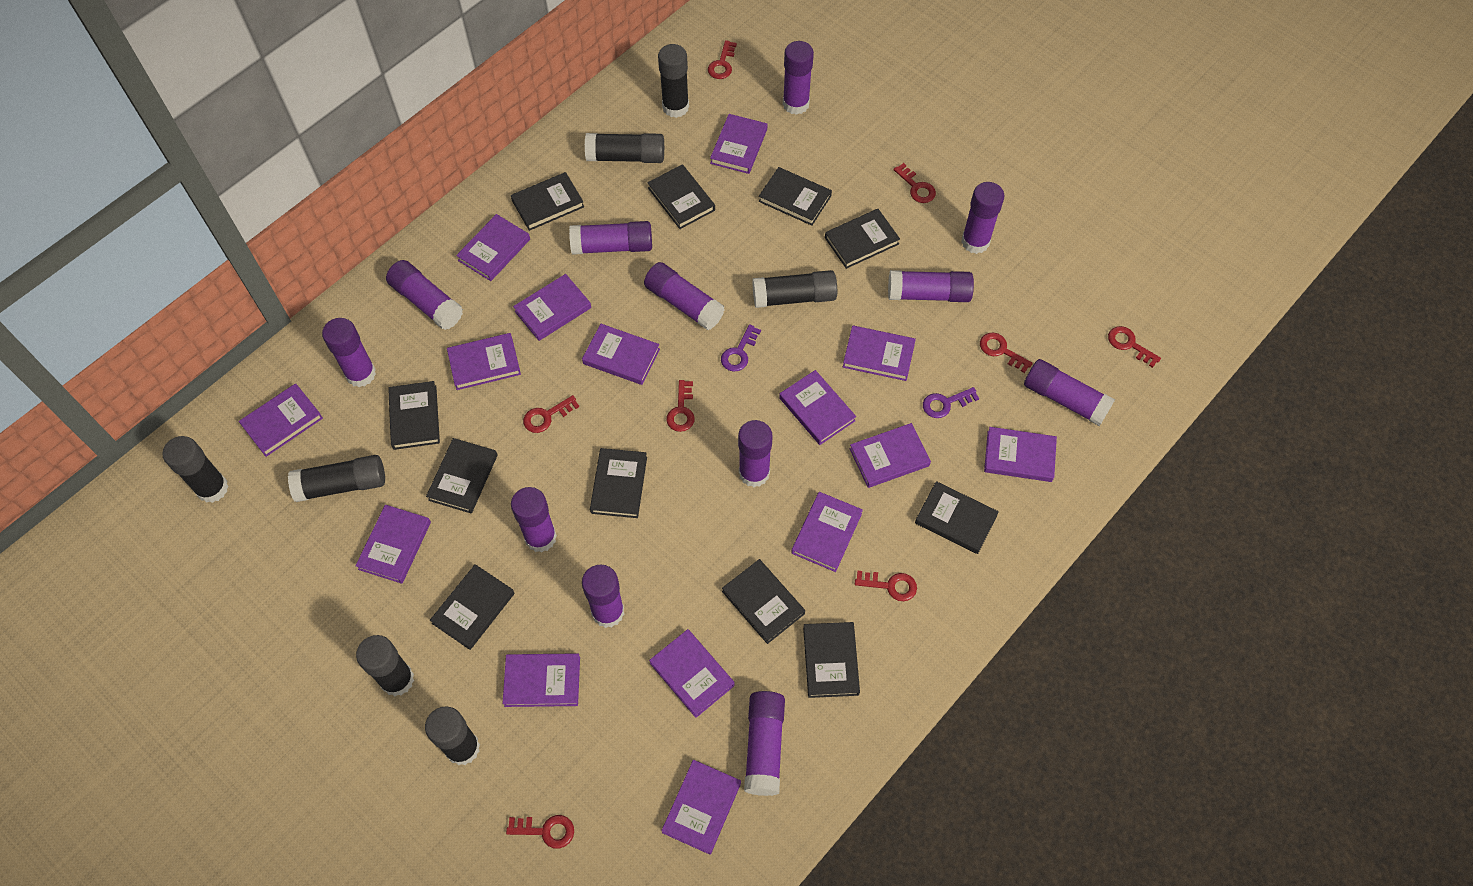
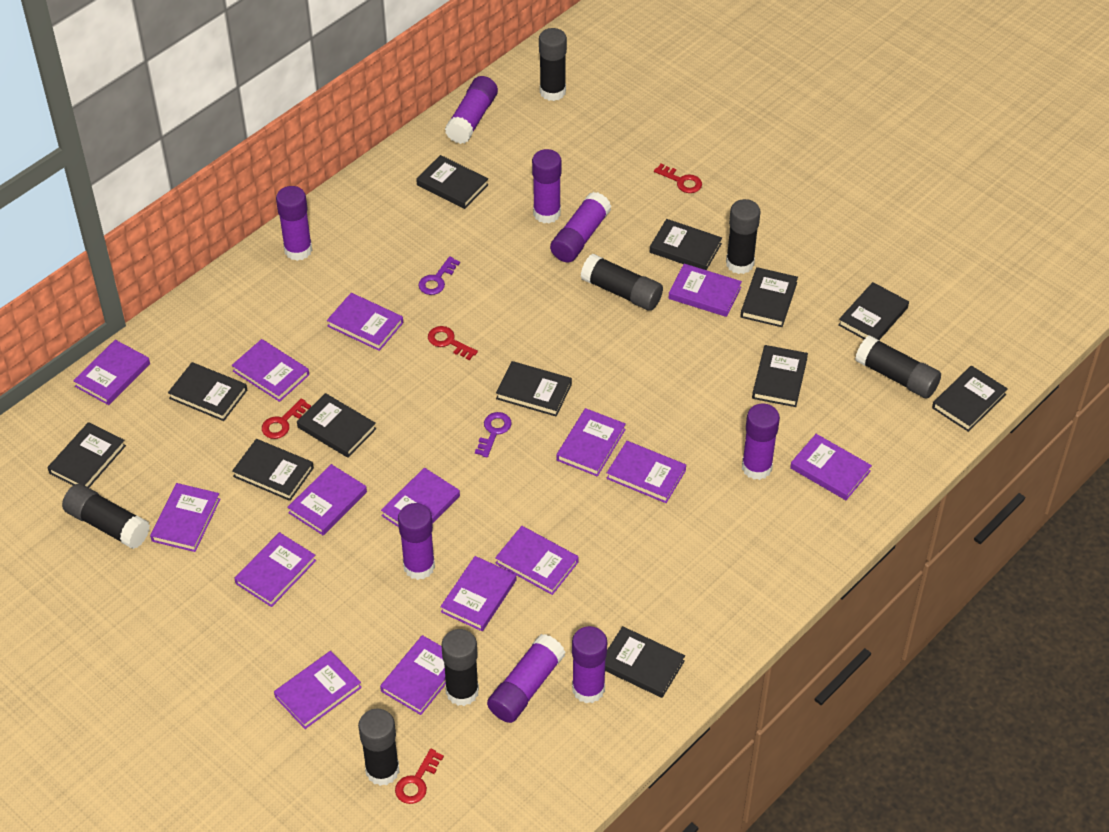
black book: [388,381,440,450] [426,438,498,514] [430,564,515,650] [511,172,584,231] [590,448,647,518] [647,164,715,229] [722,559,805,644] [759,167,832,226] [803,622,860,698] [825,209,900,269] [915,481,999,554] = 11 -> [47,422,126,488] [168,362,247,421] [232,439,314,501] [297,393,376,458] [416,155,488,209] [496,361,572,417] [605,626,685,698] [650,219,722,270] [740,267,798,327] [752,345,808,407] [838,282,909,340] [932,365,1008,432] = 12
purple glue stick: [322,318,376,387] [386,260,463,330] [511,487,557,553] [569,221,652,255] [582,565,624,628] [644,262,725,330] [738,420,773,487] [744,691,785,796] [783,41,814,115] [888,270,974,302] [961,182,1004,254] [1024,359,1115,426] = 12 -> [276,186,312,261] [398,503,435,580] [445,76,498,144] [487,634,565,723] [532,149,561,224] [550,192,611,262] [572,626,607,703] [742,404,780,480] = 8
red key: [506,815,574,849] [523,395,579,433] [666,380,695,432] [708,40,737,79] [855,571,917,601] [893,163,936,203] [980,333,1033,373] [1108,326,1161,368] = 8 -> [262,398,311,439] [395,749,444,804] [428,326,478,360] [654,163,702,193] = 4

